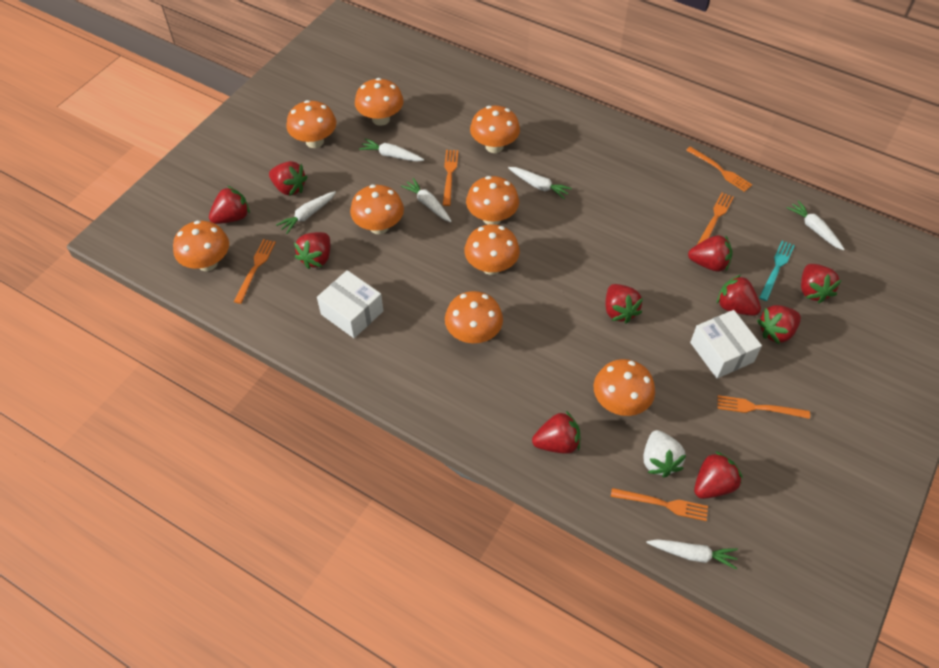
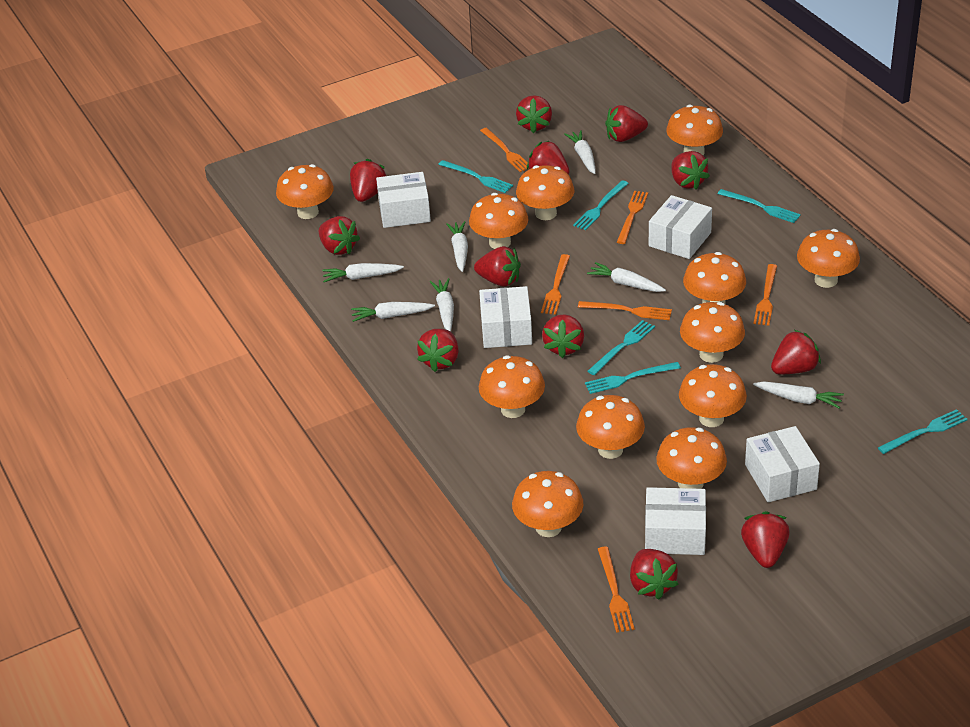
orange mushroom: [173,220,229,271] [286,100,336,148] [350,185,404,234] [355,78,404,126] [445,291,503,344] [464,224,520,275] [466,176,519,225] [470,106,520,153] [594,359,655,416] = 9 -> [276,164,334,219] [469,193,529,249] [479,355,545,418] [512,471,583,537] [516,165,574,220] [576,395,645,459] [656,427,727,489] [666,105,723,156] [679,364,747,427] [680,302,745,363] [683,252,746,304] [797,229,860,288] = 12
red strawberry: [209,186,250,224] [269,161,308,196] [294,232,330,269] [532,411,580,454] [605,284,643,324] [688,235,732,272] [694,451,743,499] [717,274,761,316] [757,305,801,344] [801,264,841,303] = 10 -> [319,216,360,255] [350,159,386,202] [417,329,459,372] [474,246,521,287] [516,95,552,133] [527,141,570,175] [542,314,584,358] [605,105,648,142] [630,549,678,599] [671,151,710,190] [741,511,790,568] [771,330,821,375] = 12
turquoise fork: [759,241,795,301] = 1 -> [438,160,513,193] [573,180,629,230] [585,362,681,394] [588,320,655,375] [717,189,801,223] [878,409,968,454] = 6
white box: [317,270,384,338] [690,310,762,379] = 2 -> [376,172,431,228] [479,286,532,348] [645,487,706,555] [649,195,712,259] [745,426,820,502] = 5
white carrot: [276,191,336,234] [359,139,424,162] [401,178,452,222] [508,167,572,199] [647,539,738,570] [787,200,845,250] = 6 -> [322,263,404,282] [351,302,435,322] [430,278,454,332] [446,221,468,272] [564,130,596,174] [587,262,666,292] [753,382,844,409] = 7
white strawberry: [643,430,686,478] = 1 -> none = 0

